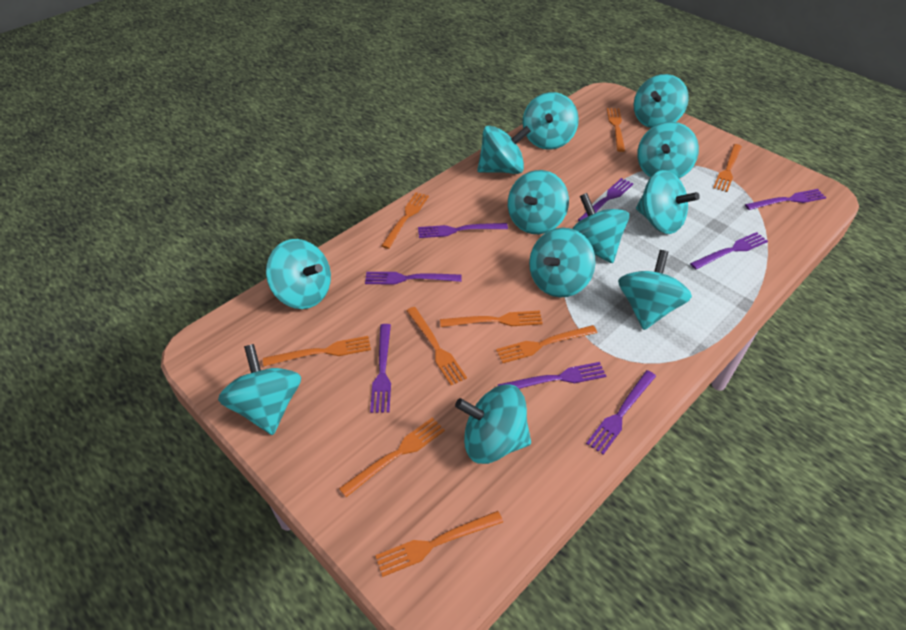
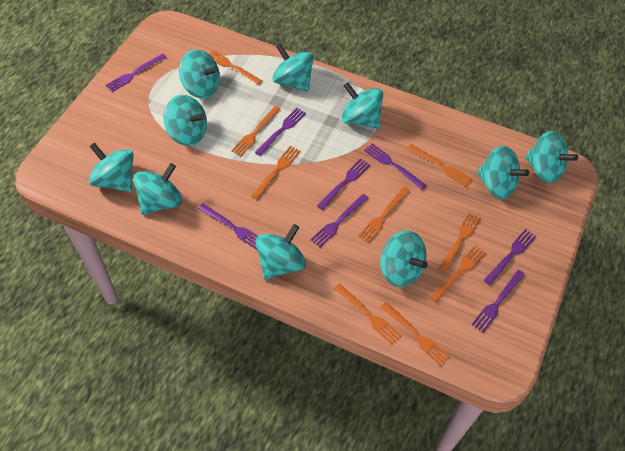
turquoise spinning top: [218,344,301,435] [266,239,331,309] [455,384,531,464] [477,126,531,174] [508,170,569,234] [522,92,579,150] [529,228,595,298] [572,193,629,263] [618,250,692,330] [634,74,689,128] [636,170,700,234] [637,122,699,178] = 12 -> [89,142,133,192] [133,163,182,215] [163,95,207,146] [179,49,220,99] [255,224,306,280] [272,43,314,92] [342,82,383,129] [380,231,428,287] [477,146,529,199] [525,131,578,183] = 10

